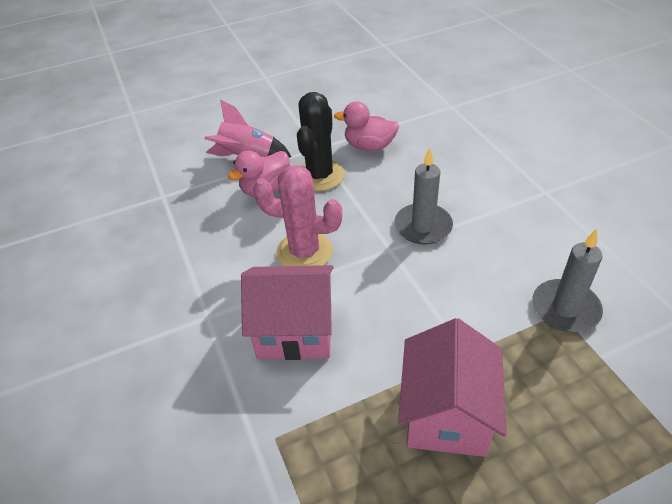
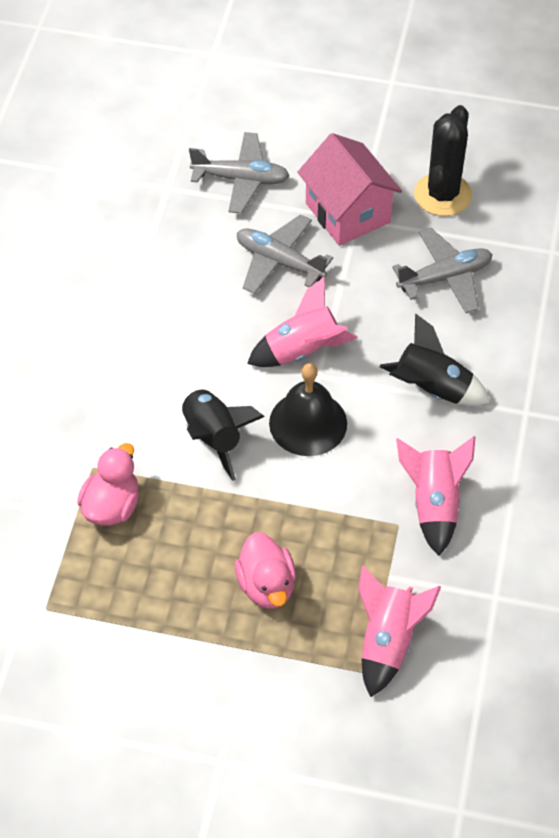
black bell: none = 0 -> [269,363,347,456] = 1
black rocket: none = 0 -> [182,387,264,481] [380,313,490,406] = 2
grey candle: [394,148,453,244] [533,228,603,332] = 2 -> none = 0
grey plane: none = 0 -> [189,132,290,214] [237,214,333,294] [392,228,493,313] = 3
pink cactus: [253,165,342,266] = 1 -> none = 0
pink house: [241,265,333,360] [398,318,507,457] = 2 -> [297,133,402,246] = 1
pink rocket: [204,100,292,158] = 1 -> [247,277,358,367] [358,565,441,697] [396,436,475,556] = 3

